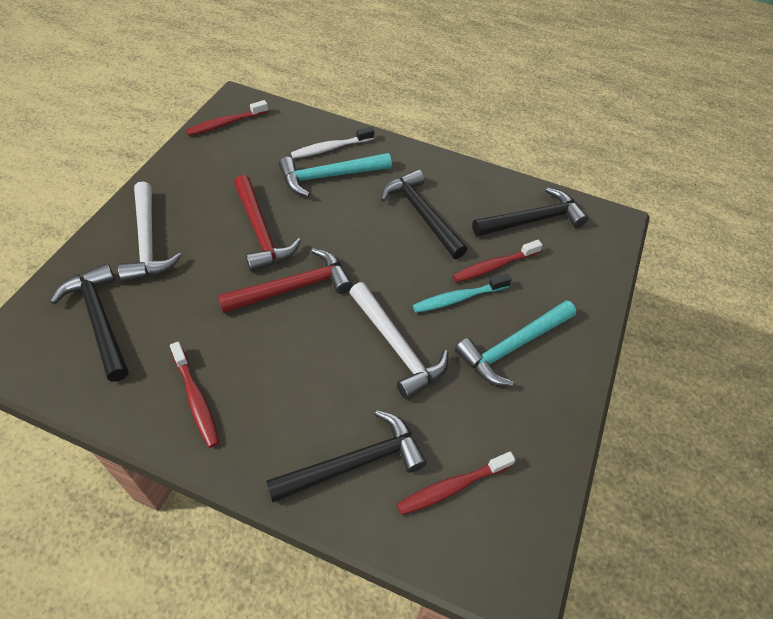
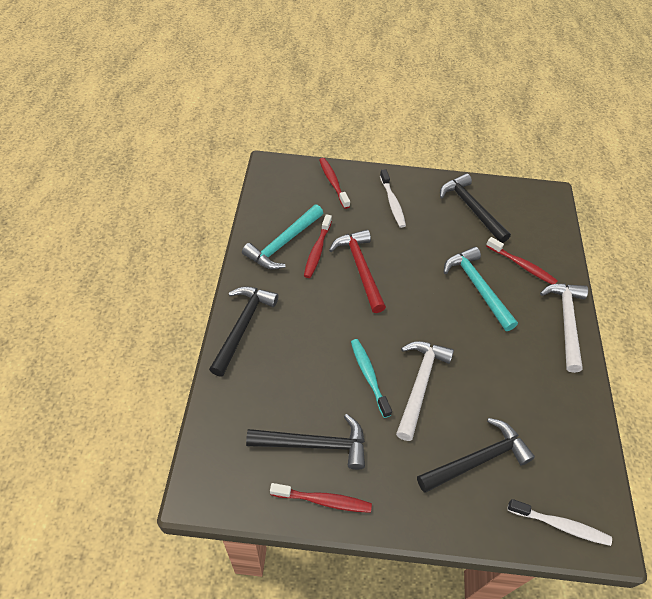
red hammer: [218,248,353,313] [234,175,301,272] = 2 -> [329,230,386,313] = 1
white toothbrush: [291,127,374,159] = 1 -> [380,169,406,228] [507,499,612,546] = 2

